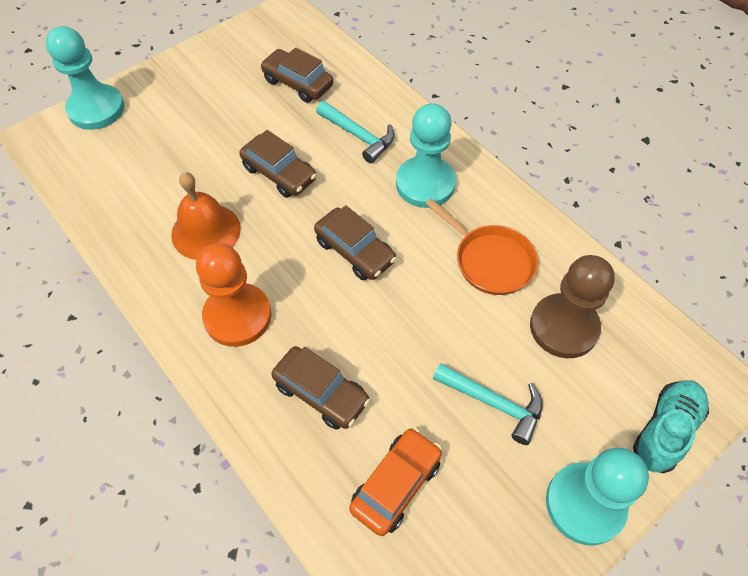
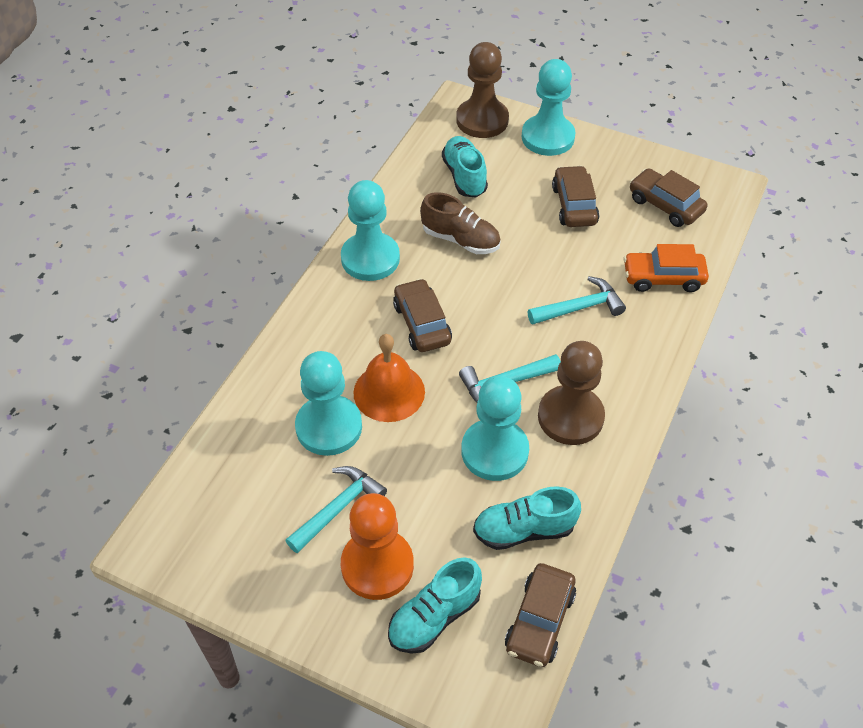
brown pawn: [530,255,615,358] = 1 -> [456,42,509,138] [538,341,605,445] = 2
brown shoe: none = 0 -> [420,192,501,254] = 1
orange pan: [426,198,538,295] = 1 -> none = 0
turquoise hammer: [316,101,395,163] [433,363,543,445] = 2 -> [285,466,387,553] [459,354,561,402] [528,276,626,325] = 3
turquoise pawn: [46,26,125,130] [396,103,456,208] [546,448,649,546] = 3 -> [295,351,362,456] [341,180,400,281] [461,376,529,481] [522,59,576,156] = 4
turquoise shoe: [633,380,709,473] = 1 -> [388,557,482,654] [442,136,488,198] [473,486,581,550] = 3

